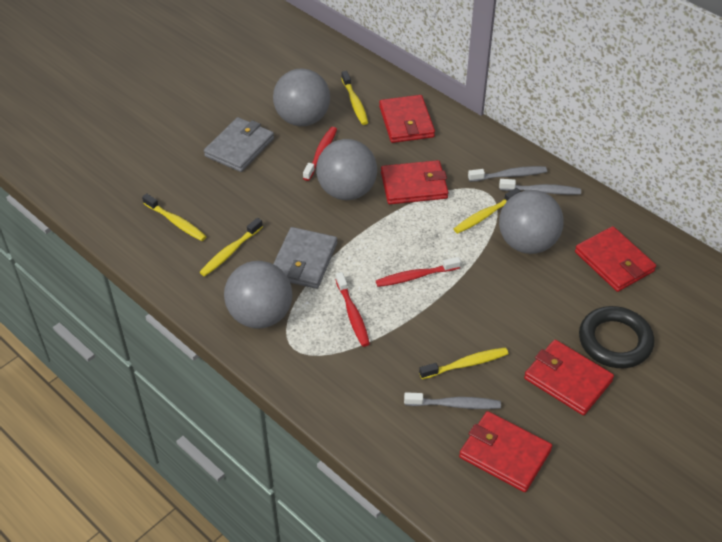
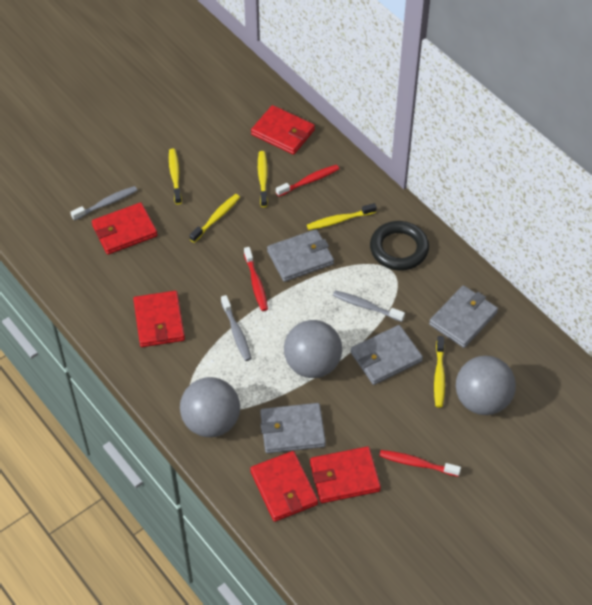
grey ball: [224,261,292,329] [273,69,330,126] [316,139,377,200] [499,190,564,254] = 4 -> [180,377,240,437] [284,320,342,378] [456,356,516,415] = 3
grey wallet: [204,117,274,172] [273,227,337,289] = 2 -> [260,403,326,453] [267,229,334,282] [351,325,423,385] [429,285,498,348] = 4

